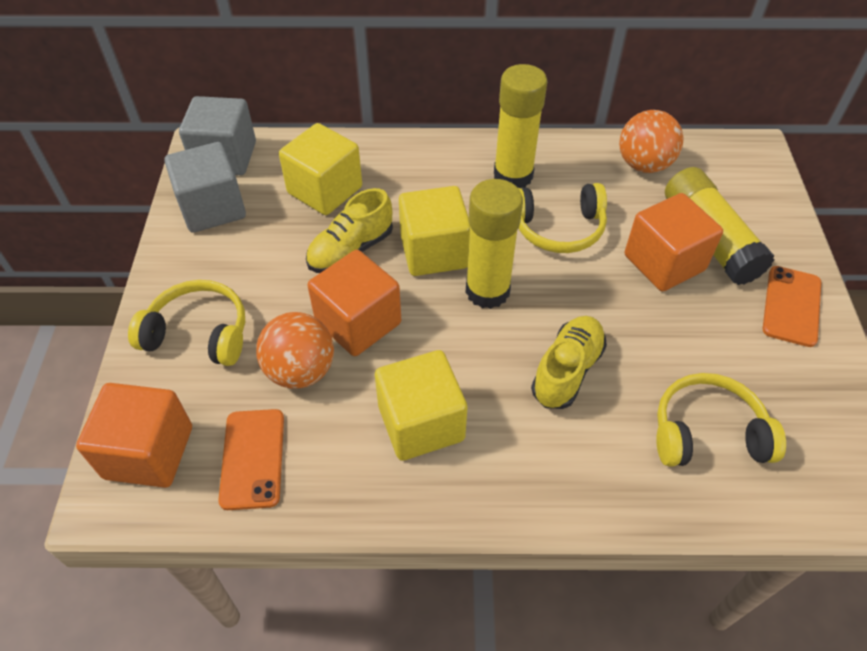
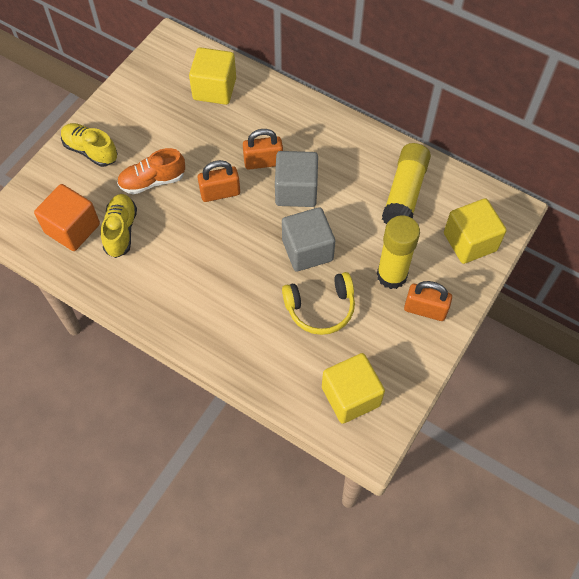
orange ball: [256,312,334,388] [619,110,684,173] = 2 -> none = 0
orange cube: [76,383,192,488] [307,250,401,356] [625,193,723,292] = 3 -> [34,184,100,251] = 1
orange padlock: none = 0 -> [198,160,240,202] [243,129,283,170] [404,281,452,321] = 3
orange phone: [218,409,284,510] [763,266,821,347] = 2 -> none = 0
orange shoe: none = 0 -> [117,148,185,194] = 1
yellow glue stick: [465,179,523,309] [494,64,548,188] [665,167,774,285] = 3 -> [377,216,420,289] [382,143,431,224] = 2
yellow headphones: [128,280,245,366] [518,183,607,253] [656,373,786,467] = 3 -> [282,272,355,335] = 1

